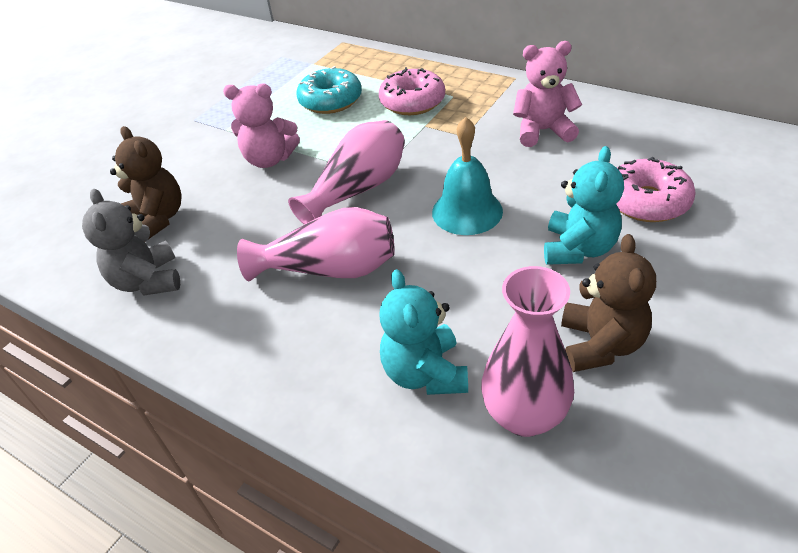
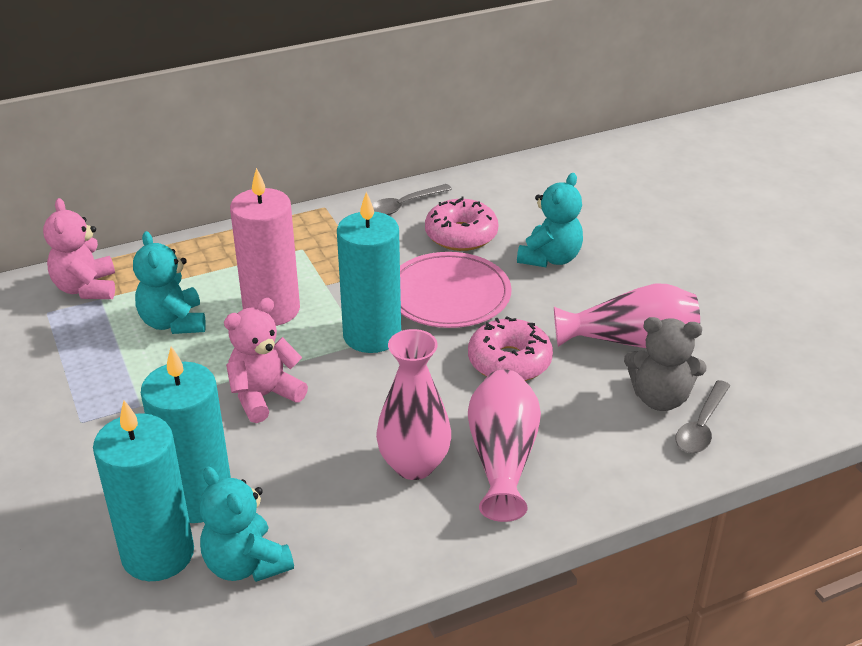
brown teddy bear: [110,126,181,242] [561,234,656,372] = 2 -> none = 0
grey spoon: none = 0 -> [372,184,452,215] [676,380,731,453] = 2
pink candle: none = 0 -> [230,168,300,326] = 1
pink plate: none = 0 -> [400,252,512,328] = 1
turquoise bell: [432,117,503,235] = 1 -> none = 0
turquoise candle: none = 0 -> [93,400,194,581] [141,346,231,523] [337,192,401,353] = 3
turquoise donut: [297,66,362,114] = 1 -> none = 0
turquoise teddy bear: [379,269,468,395] [544,146,624,265] = 2 -> [133,231,206,334] [199,467,294,582] [517,173,583,267] = 3

